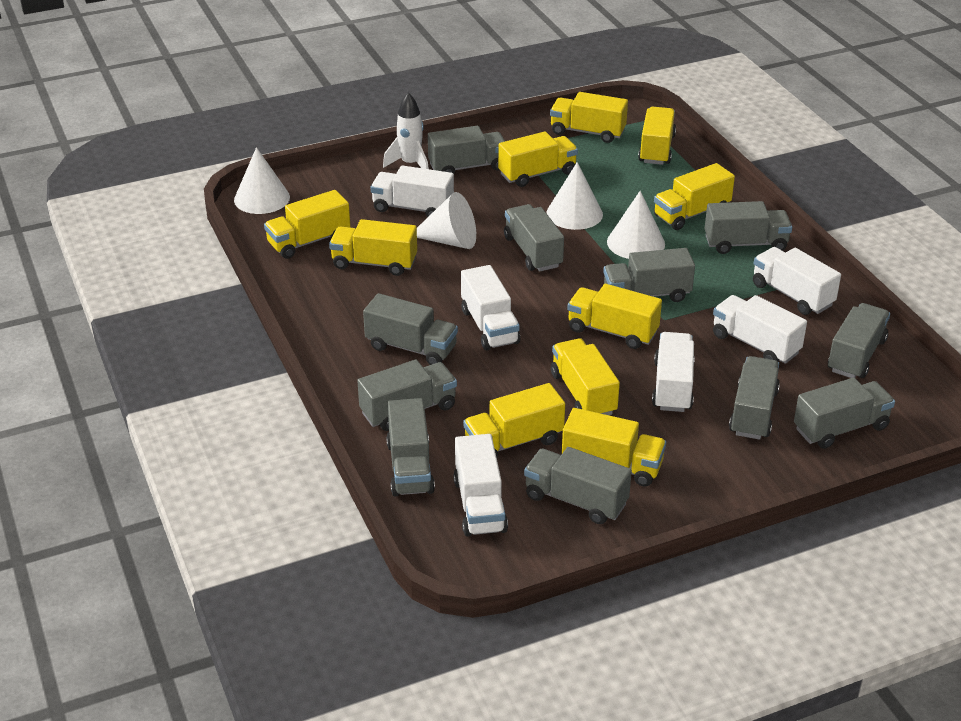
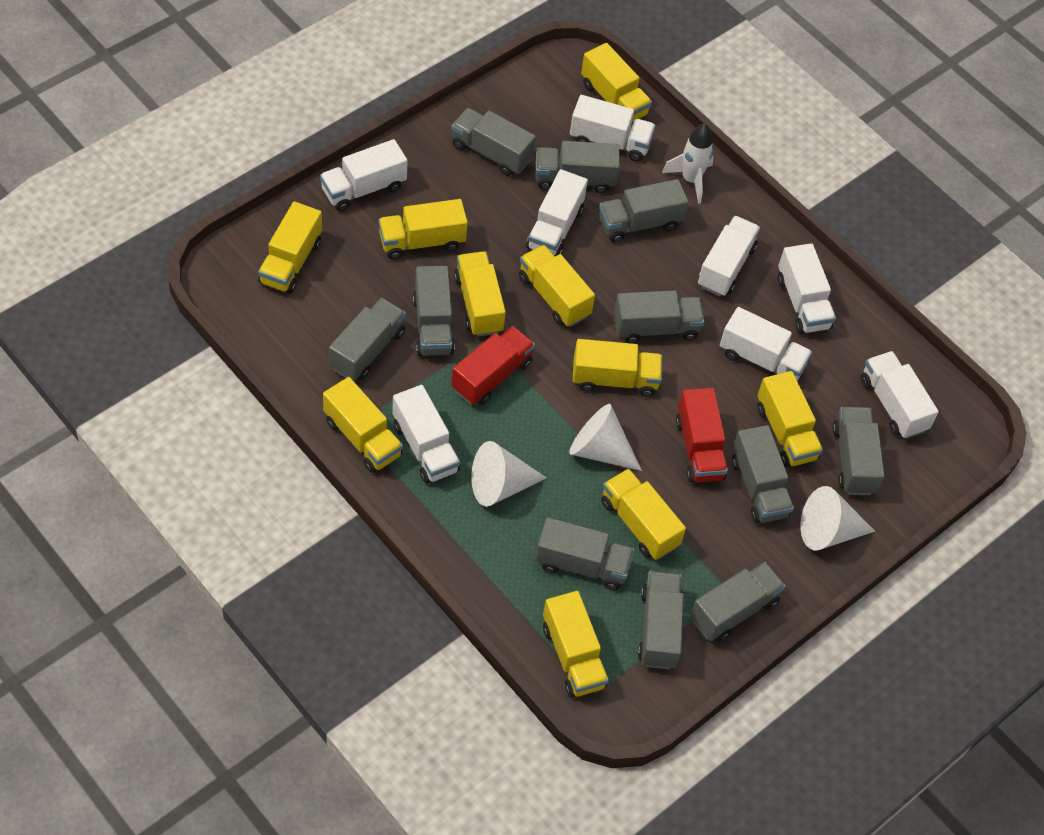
red truck: none = 0 -> [451,326,535,405] [676,388,728,483] = 2
white cone: [234,147,290,214] [417,192,476,249] [546,162,603,230] [607,191,665,259] = 4 -> [471,441,546,507] [569,404,642,471] [800,486,875,550] = 3
white truck: [370,165,454,218] [453,434,508,537] [461,265,520,350] [652,332,695,412] [713,295,807,364] [753,247,841,315] = 6 -> [320,139,408,211] [392,385,460,483] [526,169,588,256] [570,95,656,162] [698,216,760,296] [720,307,812,380] [778,243,836,334] [861,351,939,439] = 8

